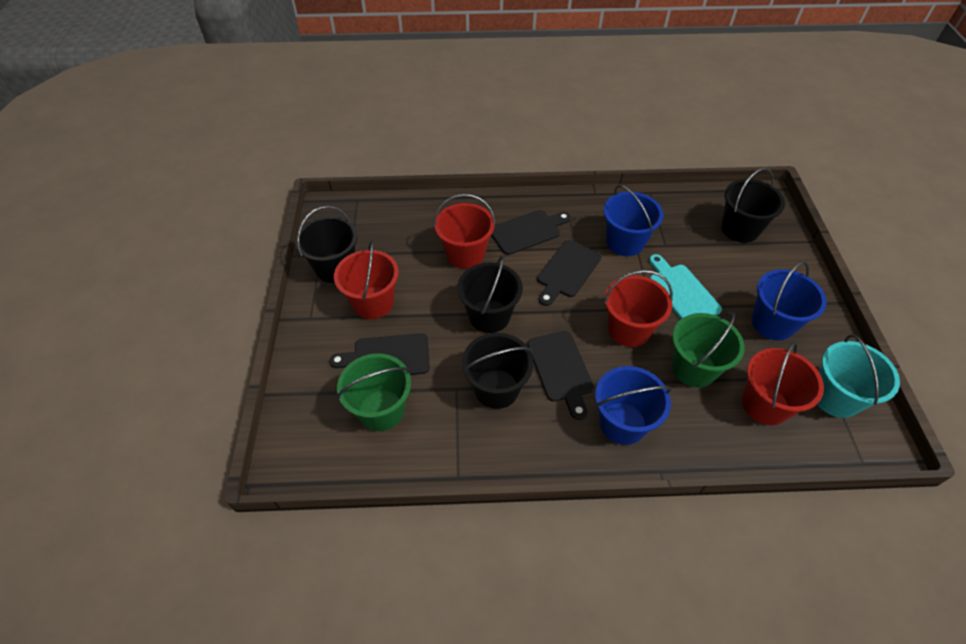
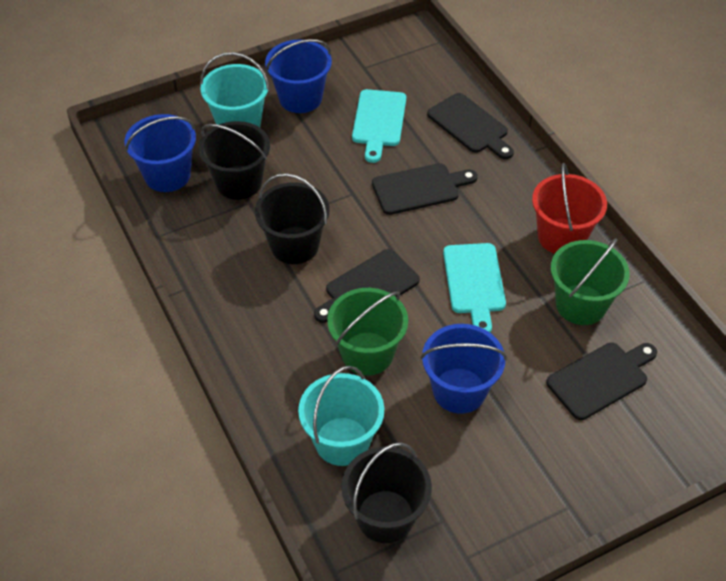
black bucket: [295,206,358,283] [457,255,523,333] [462,333,534,409] [721,168,785,243] = 4 -> [199,121,270,200] [255,173,330,264] [341,442,432,543] = 3
red bucket: [334,240,399,319] [433,194,496,269] [604,270,673,347] [742,342,824,425] = 4 -> [532,163,607,254] = 1
turquoise bucket: [817,334,900,418] = 1 -> [200,52,270,127] [298,366,384,466] = 2
turquoise cutting board: [649,254,722,319] = 1 -> [352,89,406,163] [443,243,506,332] = 2

